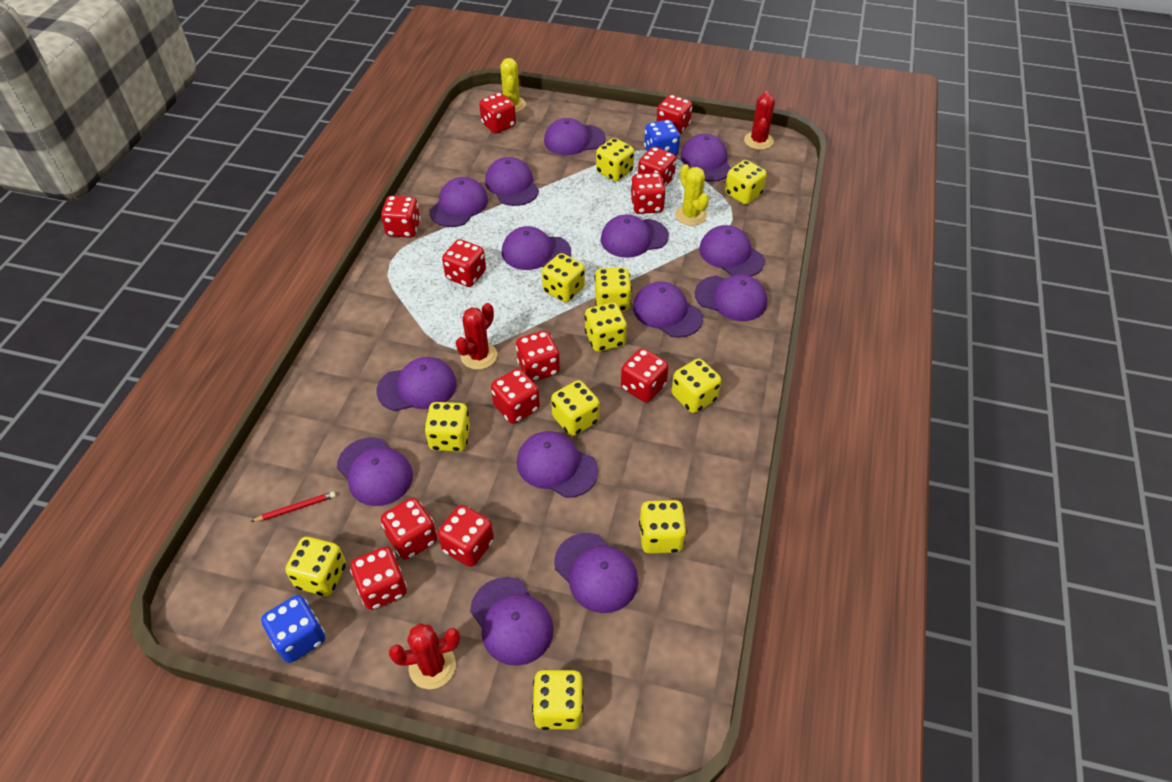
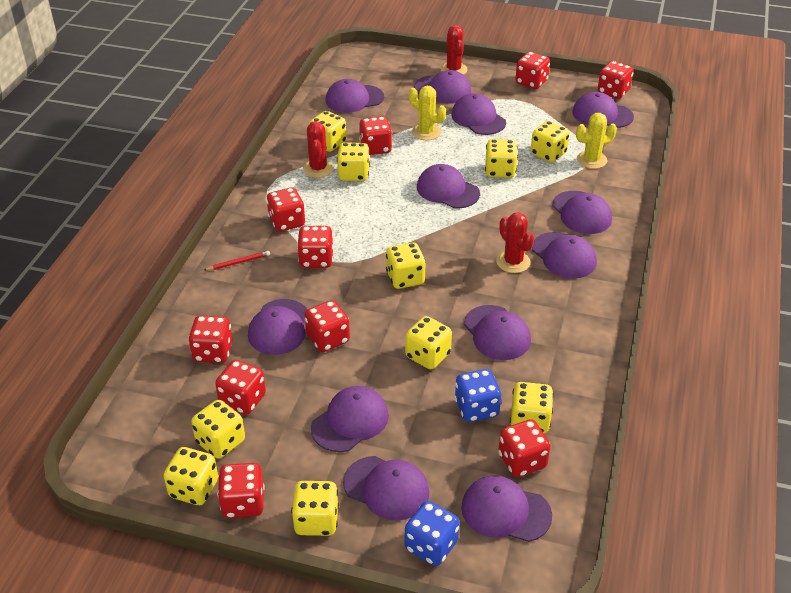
purple cap: [337,437,413,506] [376,357,457,411] [429,177,488,227] [470,577,554,666] [485,157,539,206] [502,226,571,270] [517,431,598,498] [544,118,606,155] [554,533,638,613] [601,214,669,258] [633,282,703,338] [680,134,731,182] [695,275,767,321] [699,225,765,277] = 14 -> [248,299,307,355] [311,386,389,452] [325,79,384,113] [343,456,429,521] [414,70,471,104] [417,164,480,208] [452,93,506,135] [461,476,552,542] [464,305,531,360] [532,232,597,279] [552,191,612,234] [572,92,634,128] = 12
red dice: [350,547,407,610] [381,196,421,238] [381,498,437,560] [438,505,494,567] [442,239,486,287] [479,93,516,134] [491,369,540,424] [516,331,560,382] [621,348,669,403] [630,173,665,214] [638,147,676,187] [657,95,692,134] = 12 -> [188,315,232,363] [215,360,266,415] [217,463,265,518] [266,188,305,232] [297,226,333,268] [305,300,350,352] [359,116,392,155] [498,419,551,477] [515,52,550,89] [598,61,634,99] = 10
yellow dice: [285,537,346,596] [424,402,470,452] [532,670,583,730] [542,253,585,302] [551,380,600,436] [585,303,627,352] [594,268,632,311] [596,138,634,182] [639,500,687,554] [672,359,721,413] [725,160,767,205] = 11 -> [164,447,218,505] [191,400,245,459] [291,481,339,536] [309,111,346,152] [337,142,370,181] [386,243,426,289] [405,316,452,369] [485,139,518,178] [510,382,554,434] [531,121,570,162] = 10

